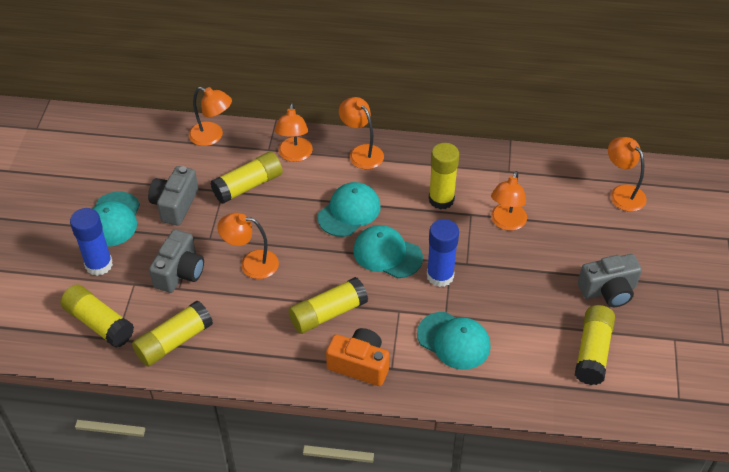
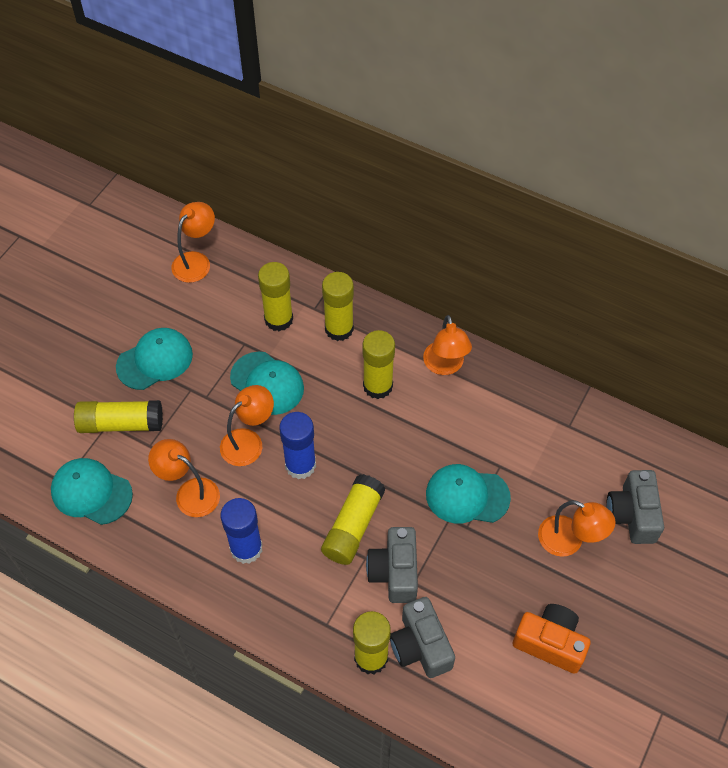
orange lamp: [189,87,232,146] [217,213,279,279] [275,103,313,162] [339,97,384,169] [491,171,527,231] [608,137,647,212] = 6 -> [148,439,220,517] [172,202,215,283] [220,385,274,466] [423,315,472,375] [538,500,615,557] = 5

